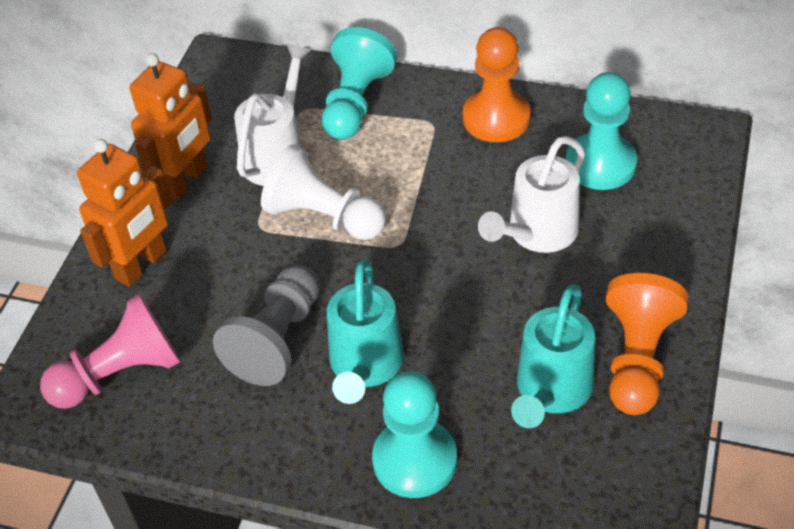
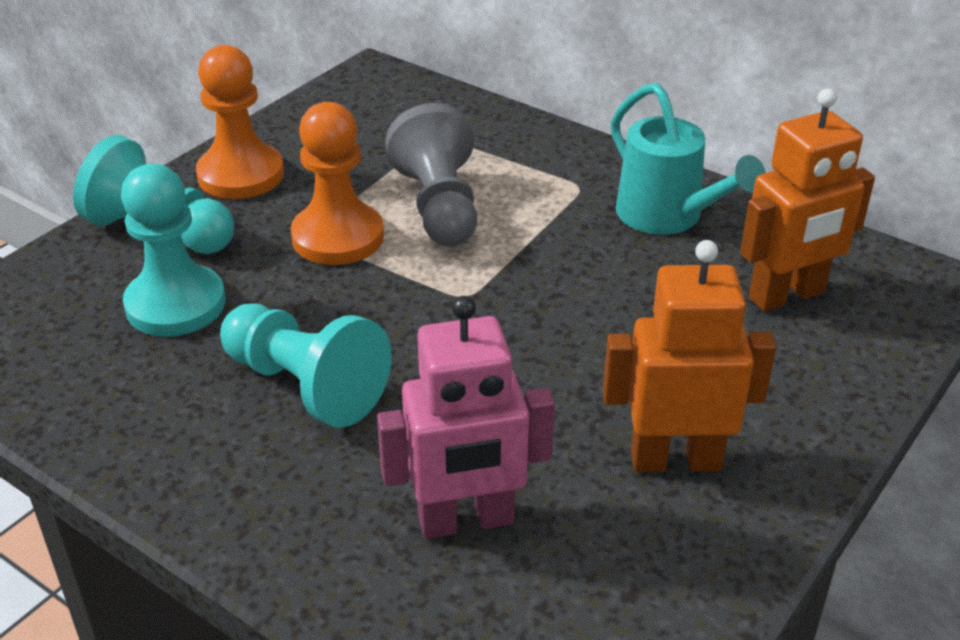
pink pawn: [40,294,180,409] = 1 -> none = 0
pink robot: none = 0 -> [377,296,555,539] = 1
turquoise watering can: [327,259,404,404] [511,284,595,428] = 2 -> [611,83,766,235] = 1
white pawn: [261,144,386,240] = 1 -> none = 0
white watering can: [234,44,312,186] [478,136,585,253] = 2 -> none = 0

